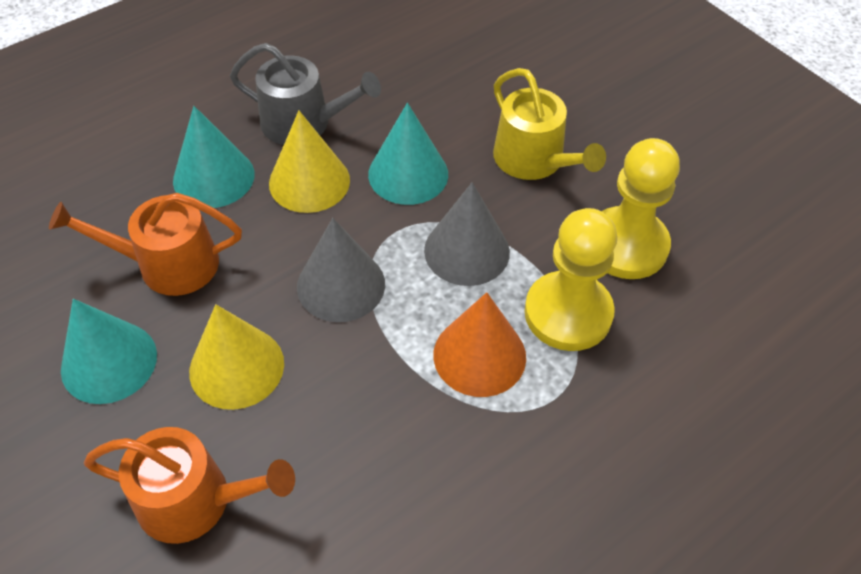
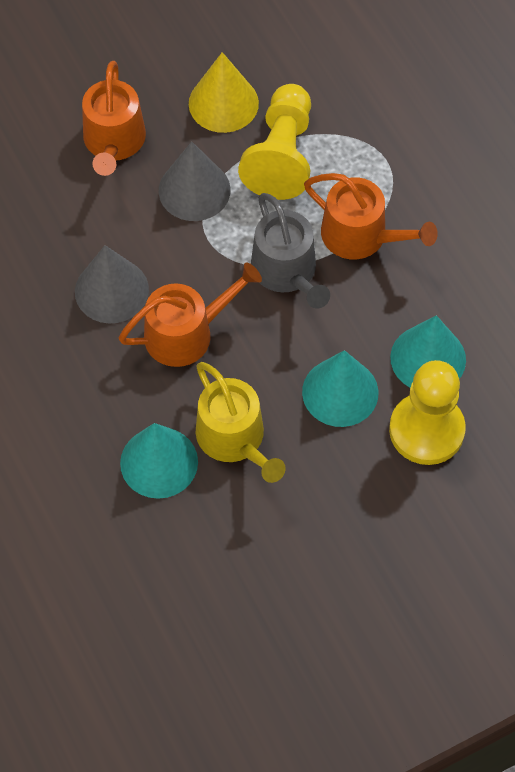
orange cone: [433,292,526,397] = 1 -> none = 0
orange watering can: [49,193,242,296] [84,427,295,544] = 2 -> [82,61,146,176] [119,262,262,367] [304,173,438,259] = 3
yellow cone: [189,304,284,410] [269,111,350,213] = 2 -> [189,52,259,133] = 1

